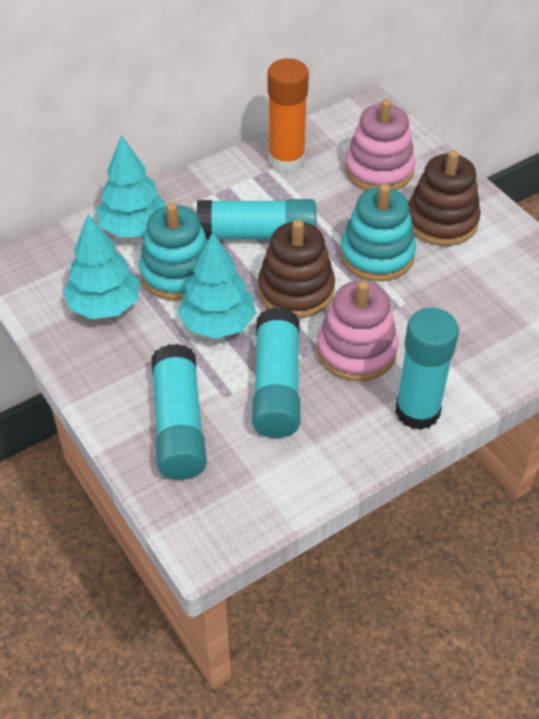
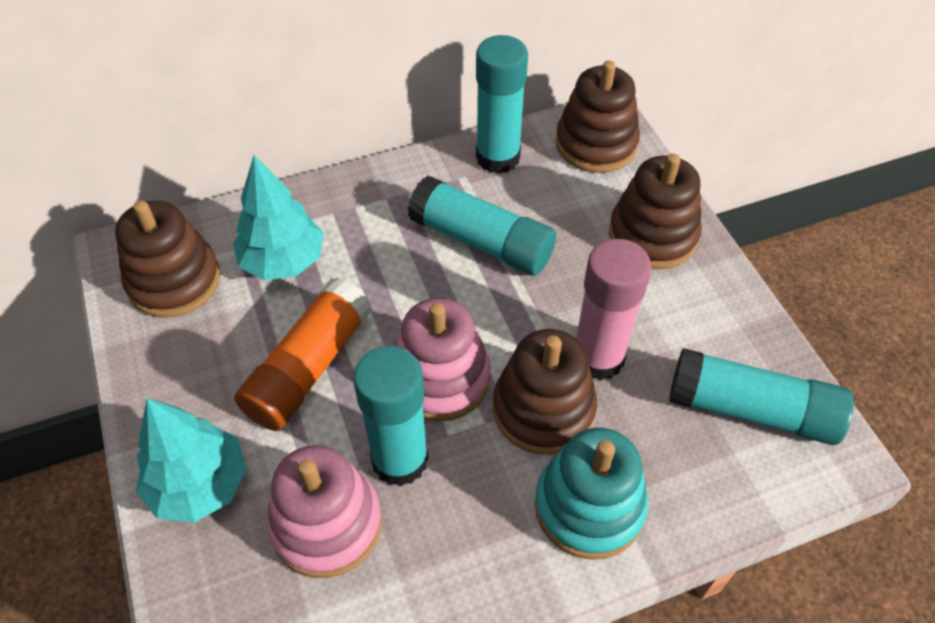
brown stacking toy: [258,220,335,318] [408,150,481,246] = 2 -> [115,200,220,318] [493,329,597,455] [556,60,640,173] [609,154,702,270] = 4
pink glue stick: none = 0 -> [576,239,652,381] = 1
turquoise stacking toy: [139,202,208,301] [340,184,416,282] = 2 -> [535,428,648,560] = 1
turquoise tree: [63,214,140,319] [96,135,167,237] [178,232,256,339] = 3 -> [136,398,247,523] [233,155,324,280] = 2

